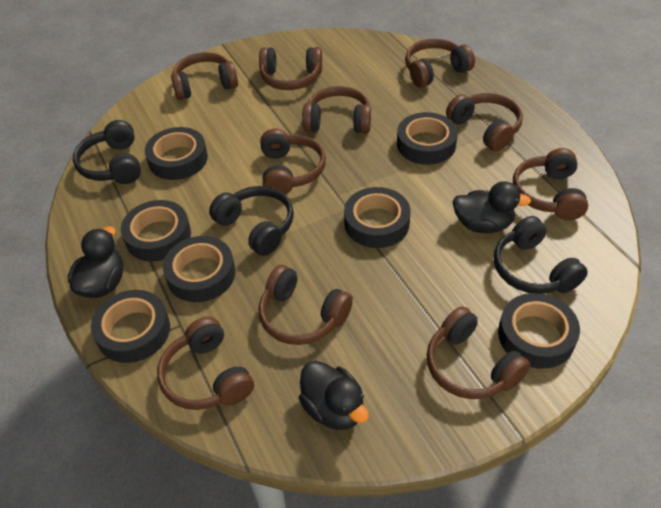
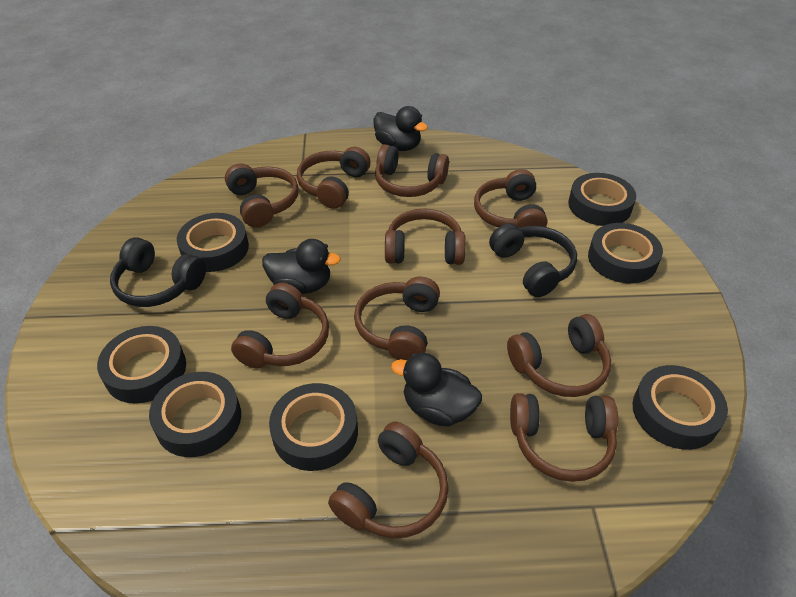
black headphones: [73,120,141,184] [209,186,294,256] [494,216,588,294] = 3 -> [110,237,206,307] [489,224,577,297] = 2

